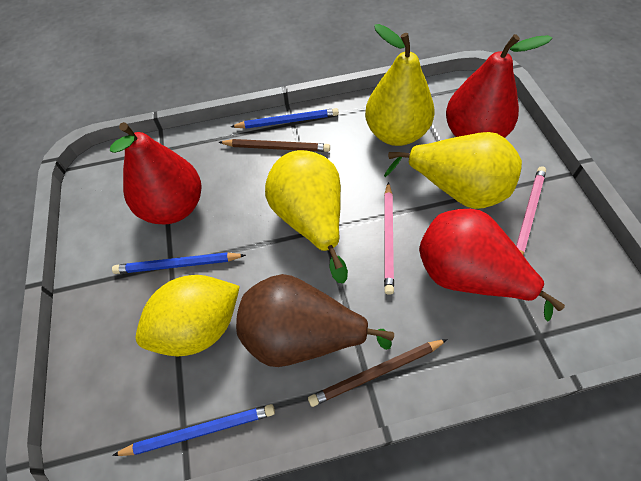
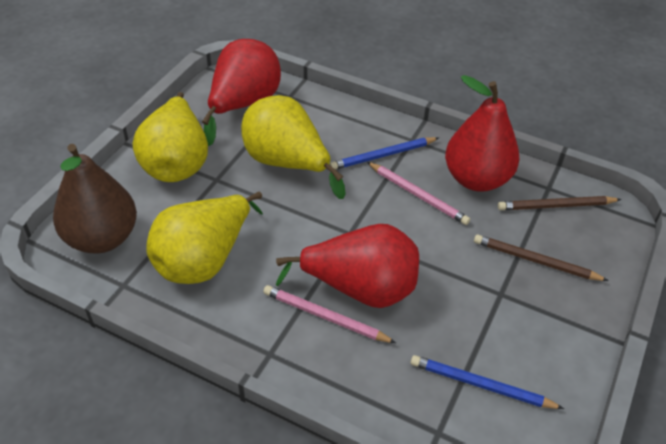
blue pencil: [112,252,246,274] [112,404,275,456] [231,108,339,129] = 3 -> [330,137,439,170] [411,355,564,409] = 2
yellow lemon: [136,275,240,356] = 1 -> none = 0

